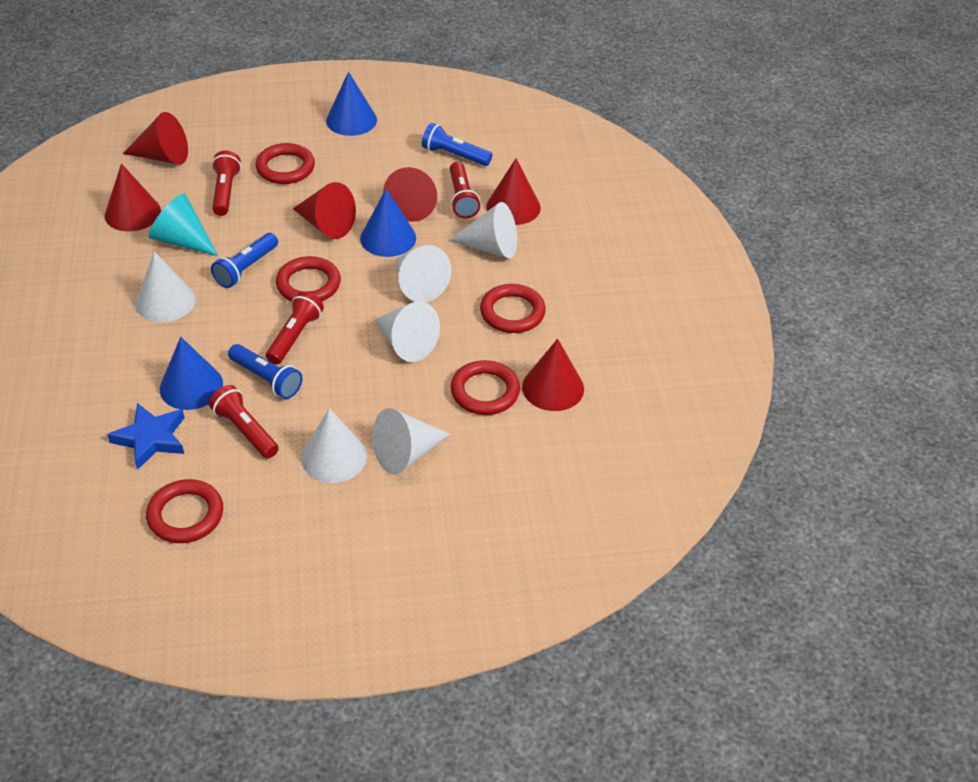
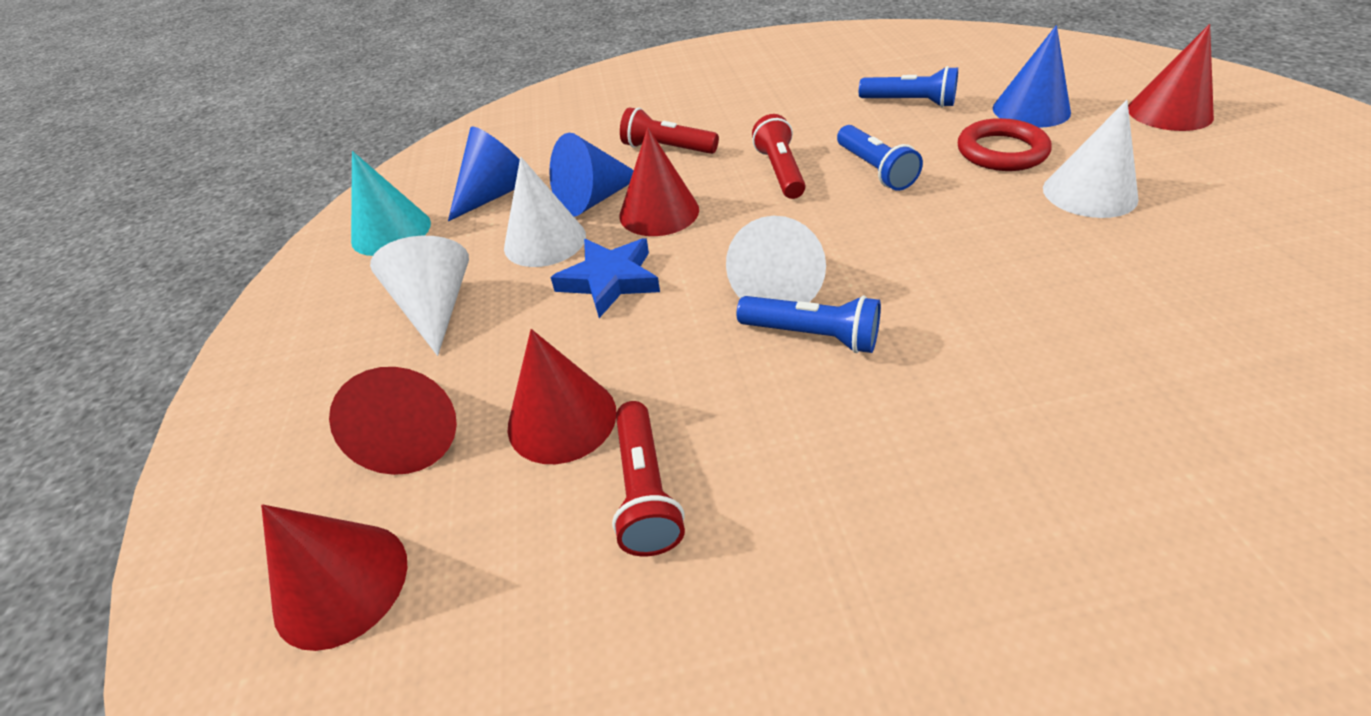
red cone: [105,163,161,232] [123,112,188,164] [293,182,356,239] [383,167,437,222] [487,158,541,225] [522,339,584,411] = 6 -> [261,504,407,651] [329,367,457,475] [507,329,616,464] [619,127,699,236] [1128,24,1214,131] = 5
red flashlight: [209,385,279,459] [212,150,241,216] [266,291,324,365] [450,162,480,218] = 4 -> [612,401,685,556] [620,107,719,154] [752,114,806,199] = 3
red ring: [146,479,223,543] [255,143,315,184] [276,256,341,302] [451,360,520,415] [480,284,546,333] = 5 -> [958,118,1052,171] = 1
white cone: [135,251,195,322] [301,408,367,483] [372,408,451,474] [374,301,440,362] [396,245,451,302] [448,202,517,259] = 6 -> [370,236,469,356] [504,157,586,267] [726,216,826,302] [1043,100,1138,218] = 4

